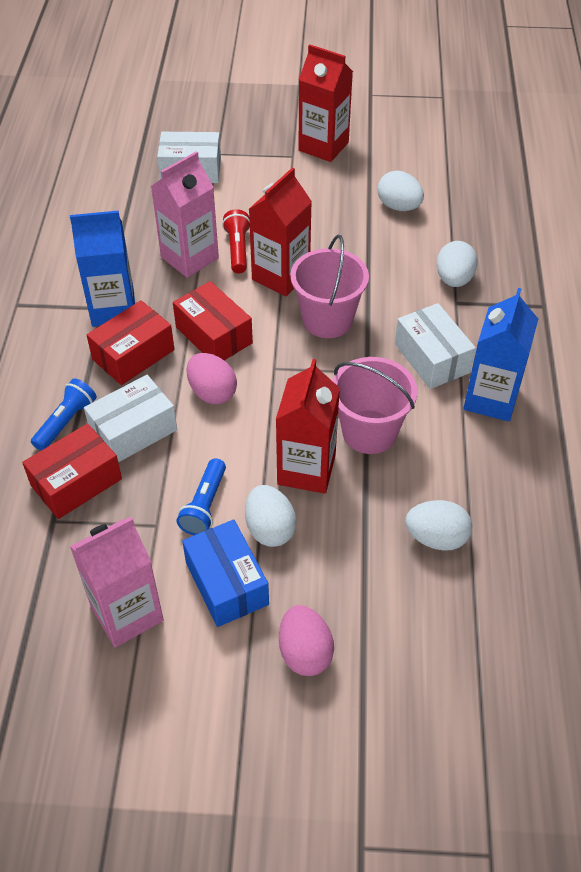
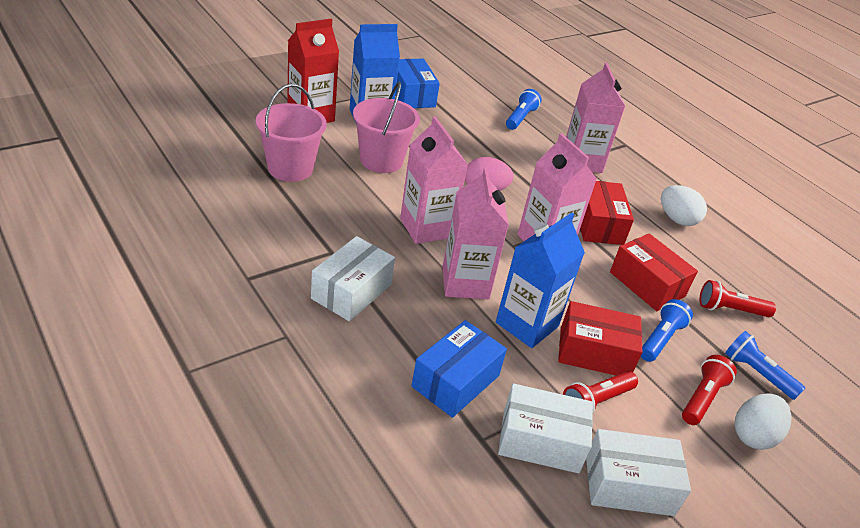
blue box: [182,520,269,627] = 1 -> [395,58,440,108] [411,320,507,418] = 2
blue flashlight: [31,378,97,451] [176,458,226,535] = 2 -> [506,89,542,130] [641,299,693,362] [725,331,805,400] = 3
pink carton: [70,517,164,648] [151,151,219,278] = 2 -> [400,116,468,244] [442,167,509,299] [518,133,597,241] [566,63,625,173] = 4
pink egg: [187,353,237,404] [279,605,334,676] = 2 -> [465,157,514,191] = 1
red carton: [249,168,312,296] [276,359,340,494] [298,44,353,162] = 3 -> [287,19,339,123] = 1
red flashlight: [222,209,250,273] = 1 -> [563,371,638,413] [682,355,737,425] [700,280,776,317] = 3
white egg: [245,485,297,547] [378,171,424,211] [405,500,472,551] [436,241,478,287] = 4 -> [661,185,707,226] [735,393,792,450] = 2

